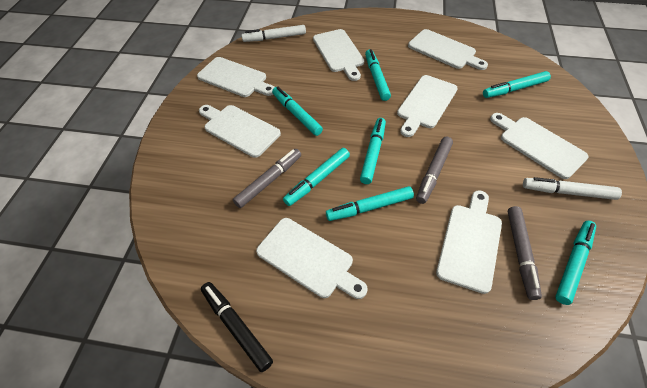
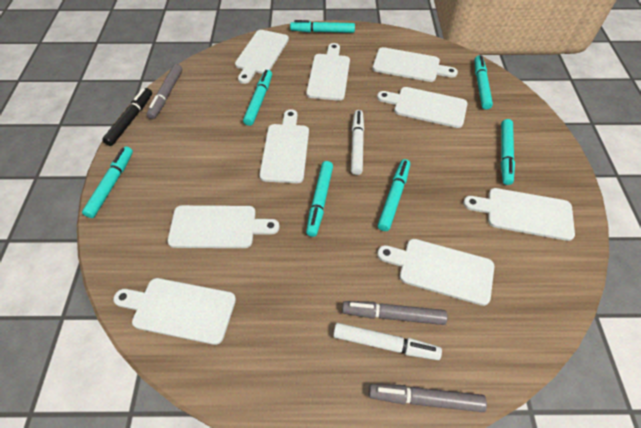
white cutting board: [197,57,275,97] [199,105,281,158] [256,218,367,299] [313,29,364,81] [397,75,458,137] [408,29,488,70] [436,190,502,294] [490,113,589,179] = 8 -> [113,278,236,345] [167,205,280,248] [235,30,289,84] [259,109,309,183] [306,43,350,101] [373,47,458,82] [377,87,468,128] [377,239,494,306] [463,188,575,241] = 9

